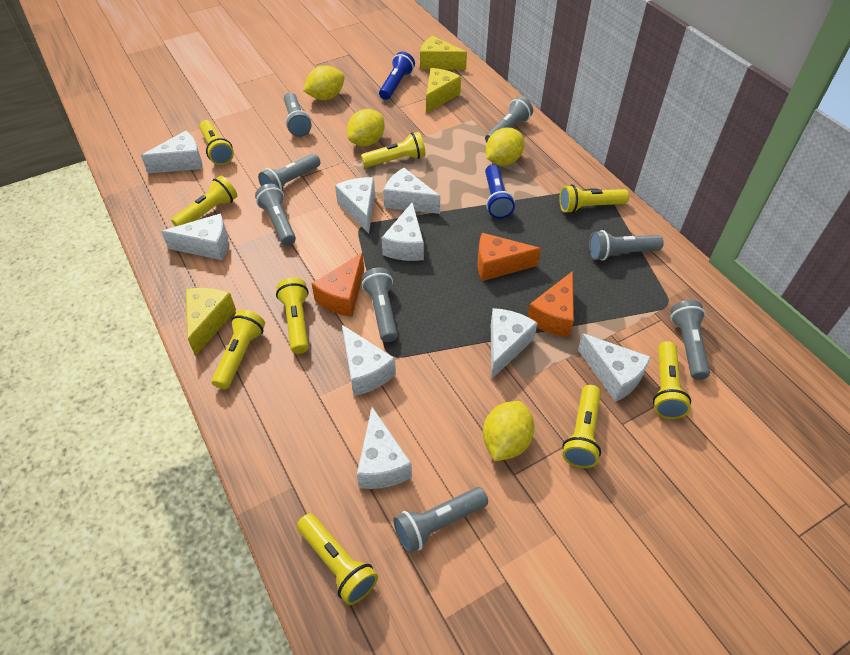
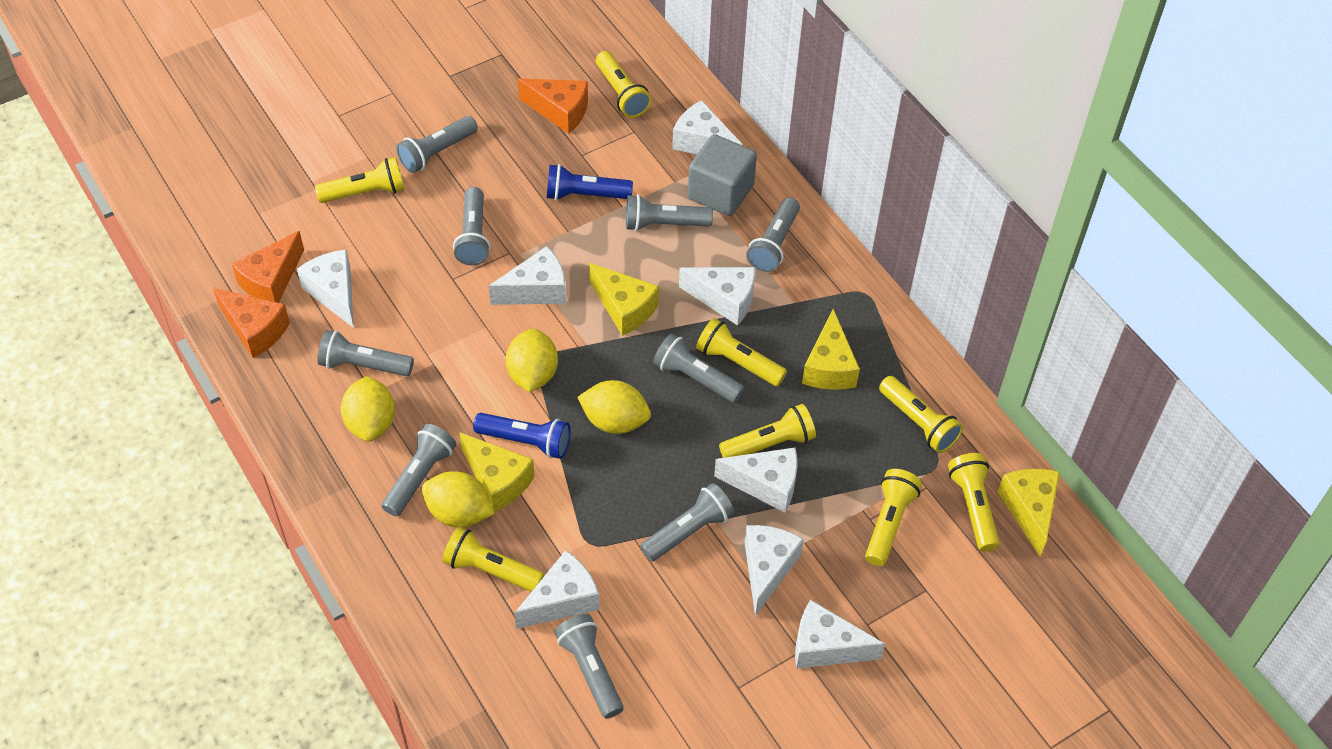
grey cube: none = 0 -> [688,134,757,216] = 1
grey flashlight: [255,184,296,246] [258,153,320,190] [284,92,311,137] [362,267,397,342] [393,487,488,553] [485,97,533,142] [589,230,663,261] [670,300,710,380] = 8 -> [317,330,414,376] [382,424,456,517] [396,116,478,173] [453,187,490,265] [555,614,624,719] [626,194,713,231] [640,483,734,561] [653,333,744,403] [746,197,800,272] = 9
white cheese: [141,131,202,173] [161,213,228,260] [335,177,375,234] [342,325,396,396] [357,407,412,489] [381,202,424,261] [383,168,440,214] [491,308,537,378] [578,334,651,402] = 9 -> [297,249,354,328] [489,246,566,305] [514,550,599,629] [672,100,742,154] [679,267,755,326] [714,448,797,513] [744,525,804,616] [795,600,885,669] = 8
yellow cheese: [186,288,236,356] [420,36,467,70] [426,68,461,113] = 3 -> [459,432,535,512] [589,263,659,336] [802,309,860,390] [998,469,1060,556] = 4
yellow flashlight: [171,176,237,227] [199,120,234,165] [212,310,265,390] [276,278,309,354] [297,513,378,605] [361,132,426,168] [559,184,629,213] [562,385,601,468] [653,341,691,419] = 9 -> [315,157,404,203] [442,527,544,592] [596,51,651,118] [696,318,787,386] [719,404,816,458] [865,469,922,566] [879,376,963,453] [948,453,1000,552] = 8

